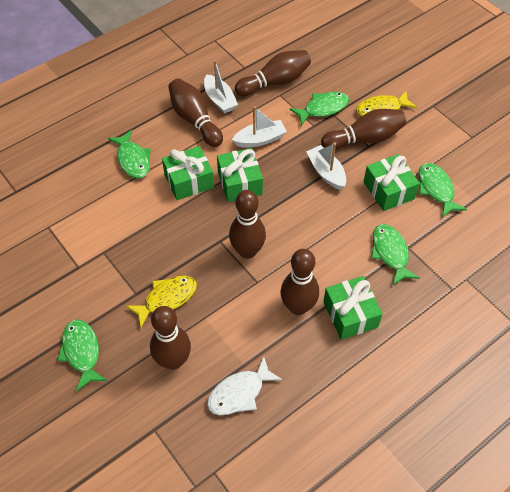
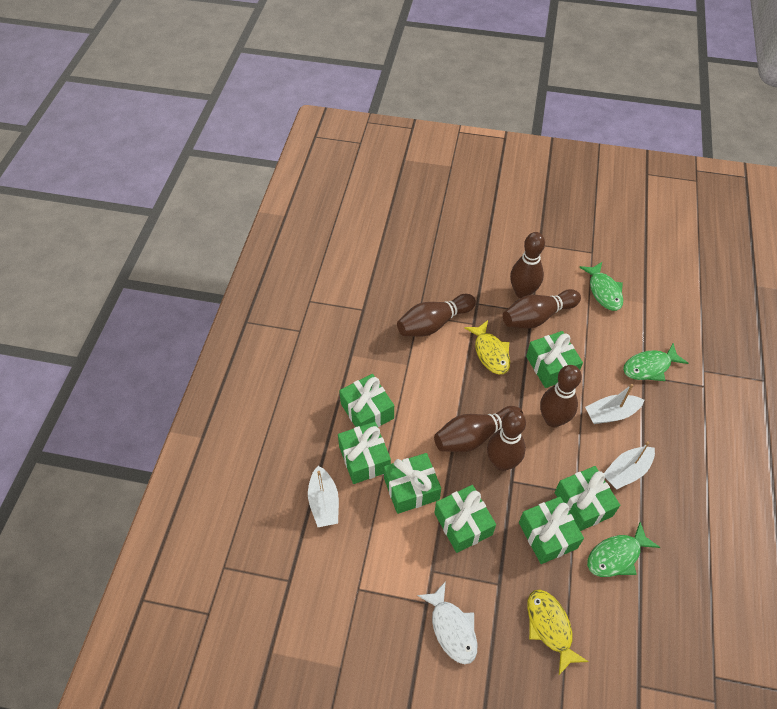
green fish: [57,320,107,391] [108,130,151,178] [290,92,349,126] [371,224,420,285] [419,163,467,217] = 5 -> [579,262,623,311] [587,522,660,577] [623,343,688,381] = 3
green gift: [162,146,214,200] [217,148,263,202] [323,276,383,340] [364,154,420,211] = 4 -> [338,422,391,484] [339,374,394,427] [384,453,441,514] [435,485,496,553] [519,497,584,564] [526,331,583,388] [554,466,620,531] = 7

